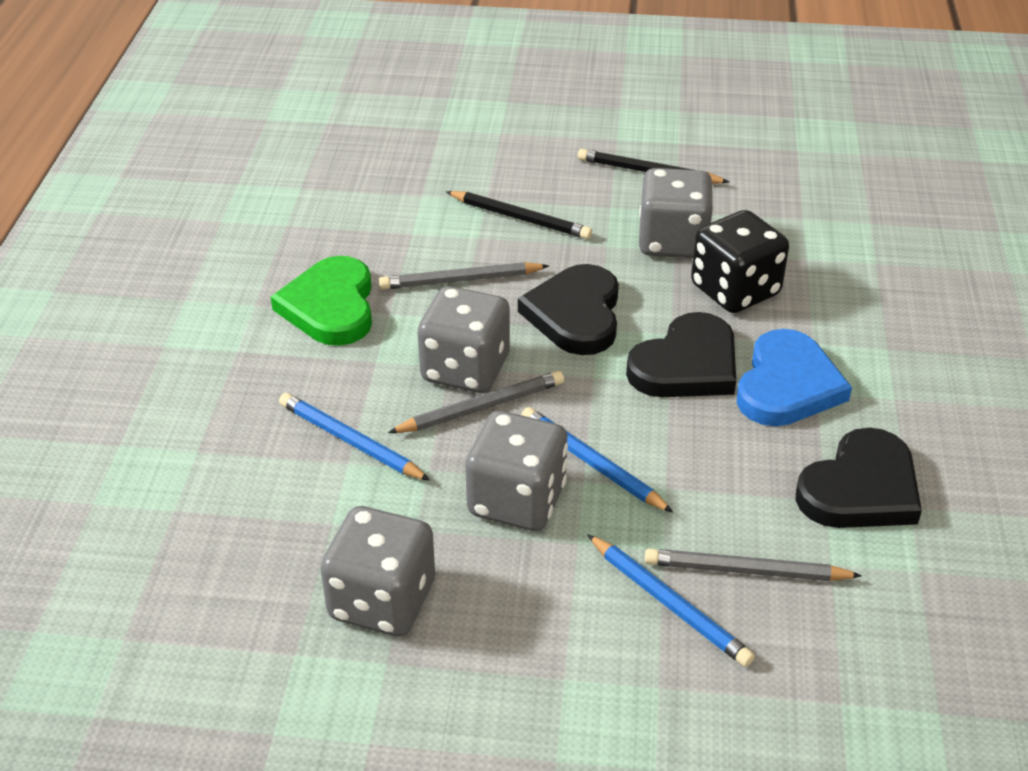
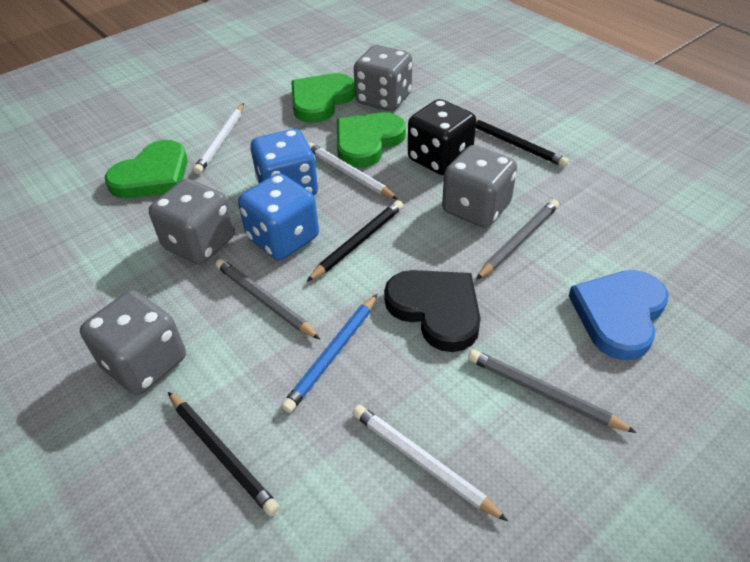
black heart: [518,264,619,355] [626,312,736,397] [796,428,922,528] = 3 -> [384,270,481,352] = 1
black pencil: [446,191,592,239] [578,149,729,184] = 2 -> [168,392,279,516] [306,200,403,282] [476,119,569,167] = 3
blue dice: none = 0 -> [238,173,319,260] [250,129,318,195] = 2
blue pencil: [279,393,430,481] [521,407,673,513] [587,534,755,667] = 3 -> [281,294,377,413] = 1
green heart: [271,256,372,346] = 1 -> [105,140,188,199] [291,73,355,123] [337,112,406,168] = 3
white pencil: none = 0 -> [193,103,244,174] [308,143,398,199] [353,405,508,521] = 3

